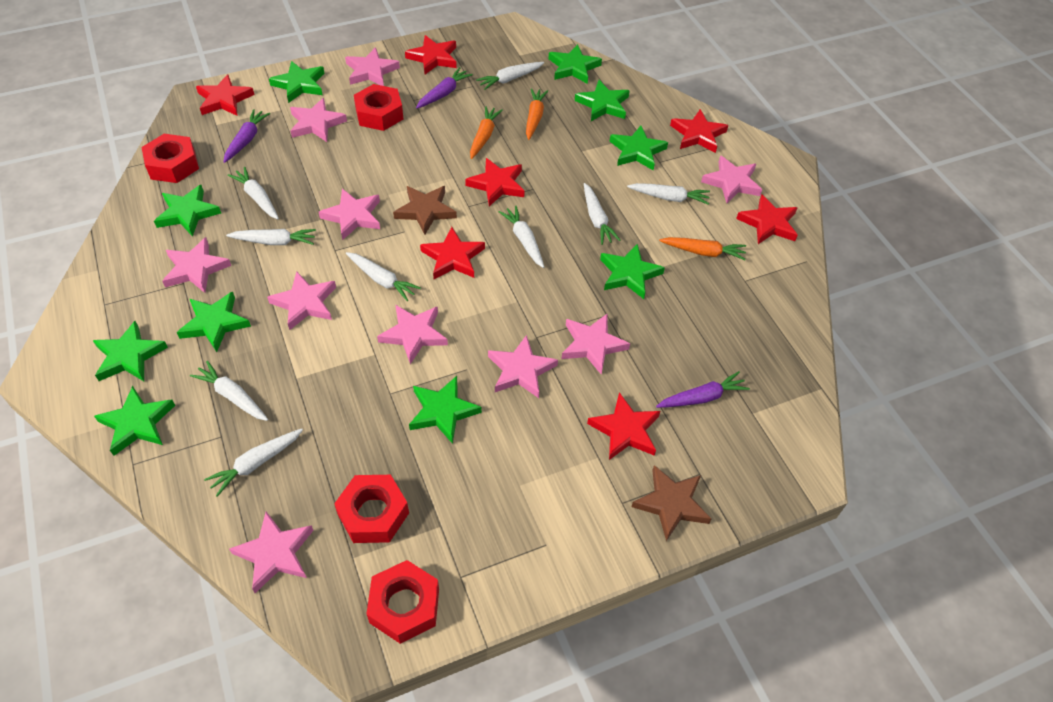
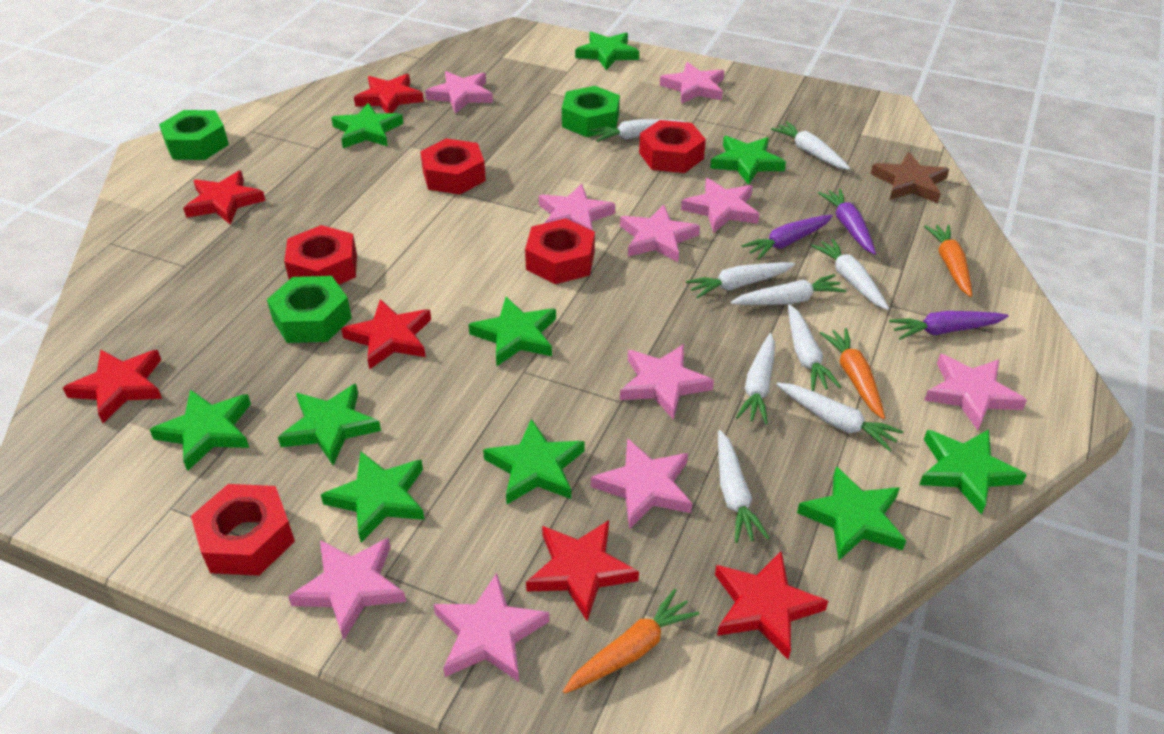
brown star: [393,186,457,235] [631,465,711,541] = 2 -> [871,152,949,203] = 1
green nut: none = 0 -> [159,110,229,160] [267,276,352,343] [562,86,620,137] = 3
red nut: [142,134,199,183] [334,475,409,543] [354,84,403,131] [367,560,439,644] = 4 -> [191,484,295,576] [284,225,357,285] [420,138,486,195] [525,218,595,284] [639,120,706,173] = 5
red star: [196,74,255,116] [405,35,457,74] [420,227,485,279] [465,158,525,206] [587,392,660,460] [670,109,728,153] [736,194,798,244] = 7 -> [63,350,162,423] [183,171,266,225] [341,299,431,370] [354,74,424,113] [526,520,639,621] [715,551,828,659] = 6

